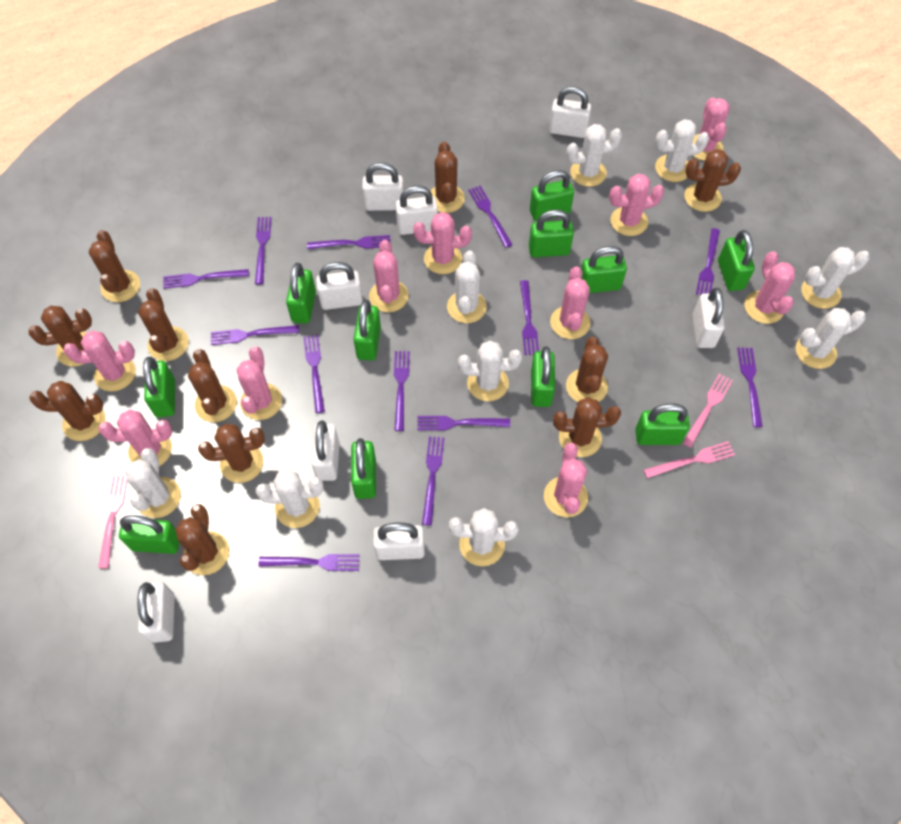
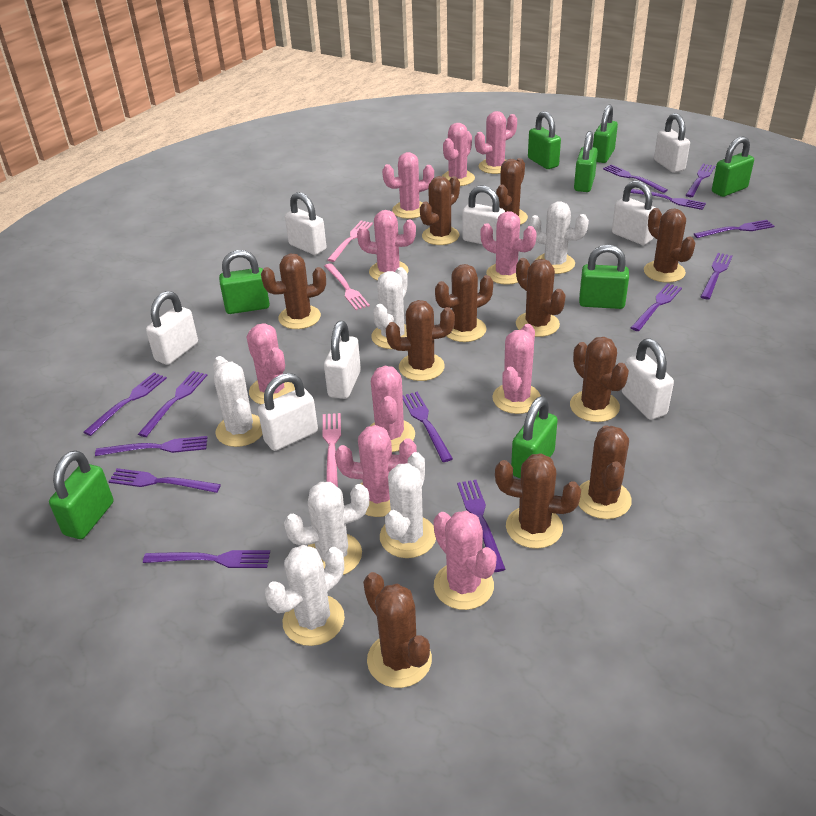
green padlock: [119,515,179,554] [143,357,175,417] [286,263,316,324] [351,438,376,499] [353,300,381,361] [529,209,574,257] [530,170,574,221] [531,346,555,407] [581,246,627,293] [635,403,690,445] [718,230,755,291] = 11 -> [49,450,113,539] [219,250,270,314] [511,396,558,479] [528,111,561,169] [574,131,598,192] [579,245,629,309] [593,105,618,163] [712,136,754,197] = 8
white cactus: [125,448,181,518] [256,469,324,528] [447,251,487,323] [449,508,519,566] [458,341,522,401] [566,124,622,187] [655,119,709,182] [796,308,866,369] [801,247,869,309] = 9 -> [213,356,263,447] [265,545,345,646] [284,482,369,575] [371,267,408,349] [380,452,436,558] [529,201,589,274] = 6

